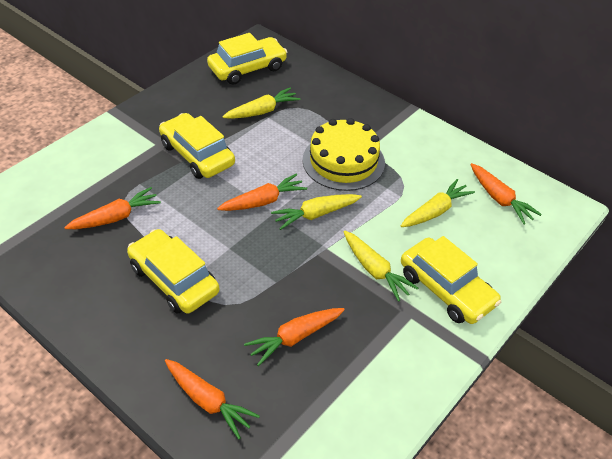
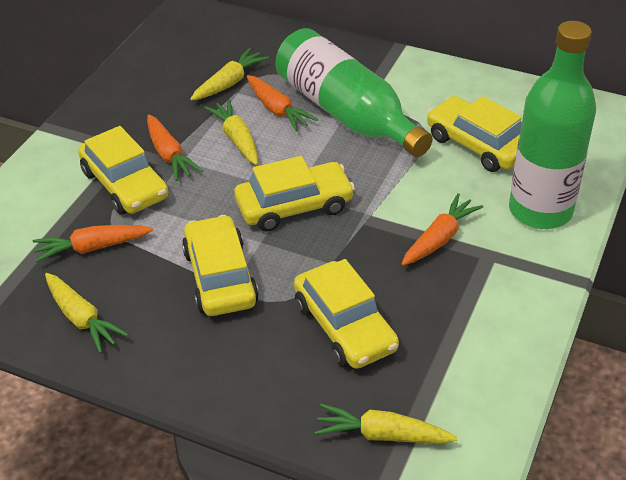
green bottle: none = 0 -> [275,28,433,157] [509,21,596,229] = 2
orange carrot: [64,187,161,229] [165,359,260,439] [217,173,307,211] [244,308,345,366] [470,163,542,225] = 5 -> [33,225,153,263] [147,115,203,181] [247,75,318,131] [401,193,483,265] = 4
yellow cake: [303,118,385,191] = 1 -> none = 0
yellow car: [127,229,219,314] [159,113,235,179] [207,33,287,84] [401,236,501,324] = 4 -> [78,126,168,215] [182,215,259,316] [234,156,355,232] [294,259,399,369] [427,96,522,172] = 5

